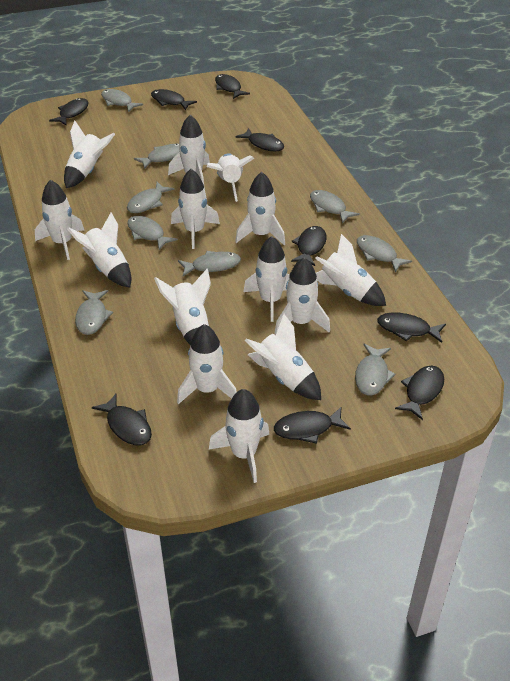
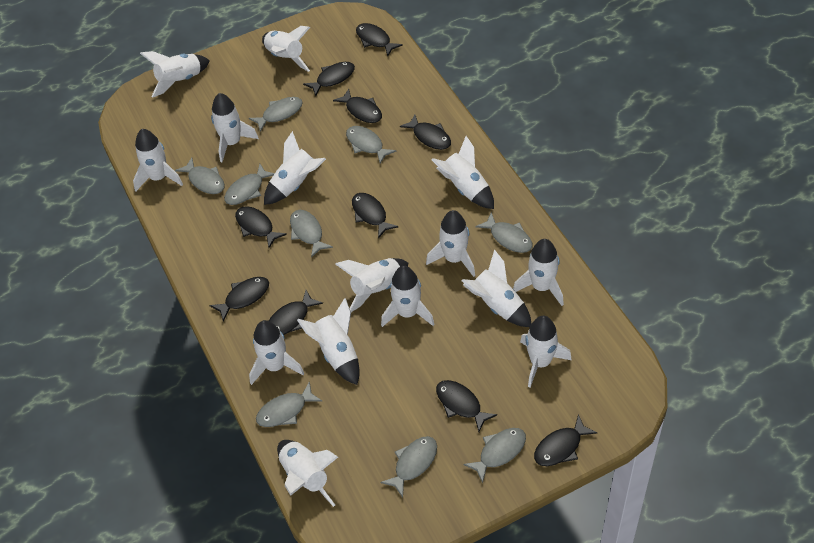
black fish: [49,98,88,126] [92,394,152,445] [151,89,197,111] [215,74,250,99] [235,128,284,152] [274,406,351,444] [291,226,327,266] [377,312,446,343] [395,366,444,420] = 9 -> [209,277,269,322] [235,206,287,248] [269,290,323,335] [303,62,355,96] [333,89,382,123] [352,193,399,238] [356,23,403,56] [400,115,451,150] [436,380,497,432] [534,414,597,466] = 10
white rocket: [35,180,84,260] [64,121,115,188] [67,212,131,287] [154,269,211,345] [168,115,210,184] [171,169,220,249] [177,324,236,404] [207,153,254,202] [209,389,269,483] [235,172,285,245] [244,236,290,322] [244,314,321,400] [274,258,330,335] [315,234,386,306] = 14 -> [133,129,183,191] [140,51,210,98] [211,93,259,162] [249,320,304,385] [262,26,310,72] [264,131,326,205] [277,440,338,507] [297,298,360,385] [335,258,408,312] [381,266,435,327] [426,210,475,277] [431,136,494,209] [462,249,531,327] [513,239,564,306] [520,316,572,388] = 15

